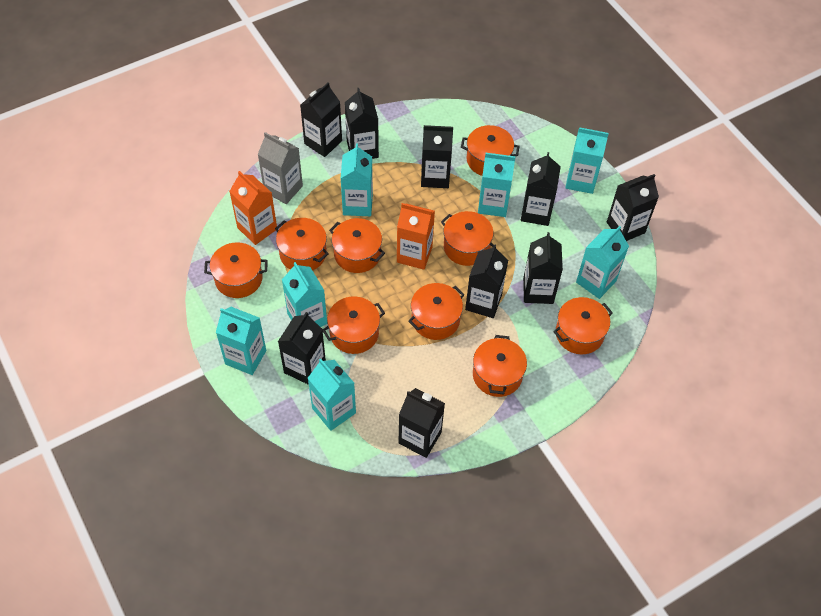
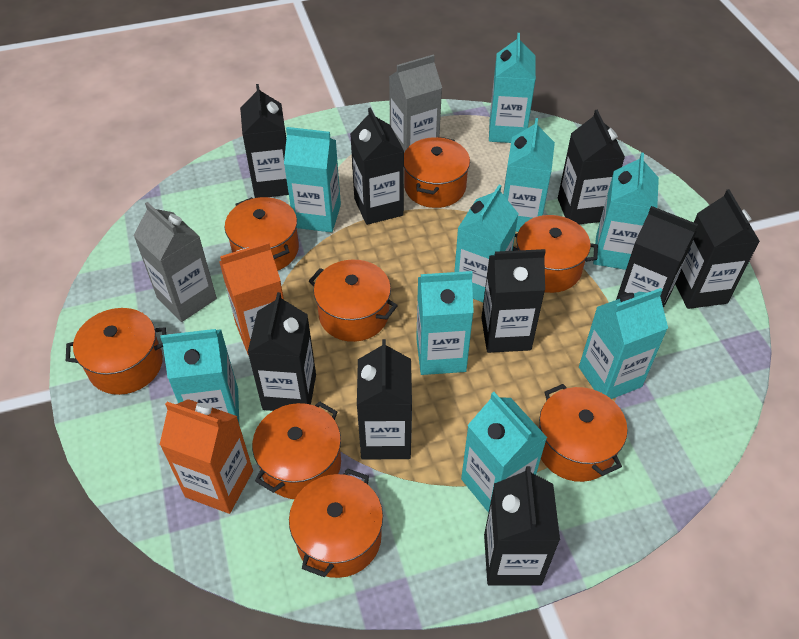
grey carton: [258,132,303,204] = 1 -> [133,202,217,322] [389,54,442,152] = 2
orange pot: [204,242,268,298] [275,218,329,271] [322,297,385,354] [329,218,385,273] [408,283,465,340] [441,211,494,266] [461,125,520,176] [473,335,527,397] [553,297,613,354] = 9 -> [66,308,166,395] [225,197,299,271] [252,401,341,499] [289,468,383,578] [309,260,398,342] [404,137,470,208] [513,215,598,293] [539,384,627,482] = 8
turquoise carton: [216,307,266,375] [282,262,327,327] [308,358,356,431] [340,144,373,216] [478,153,516,217] [565,127,609,194] [576,226,629,299] = 7 -> [160,329,239,422] [284,127,341,233] [416,271,474,375] [454,185,519,302] [461,392,547,513] [489,33,536,143] [503,118,555,232] [579,288,668,399] [593,152,659,270] = 9

